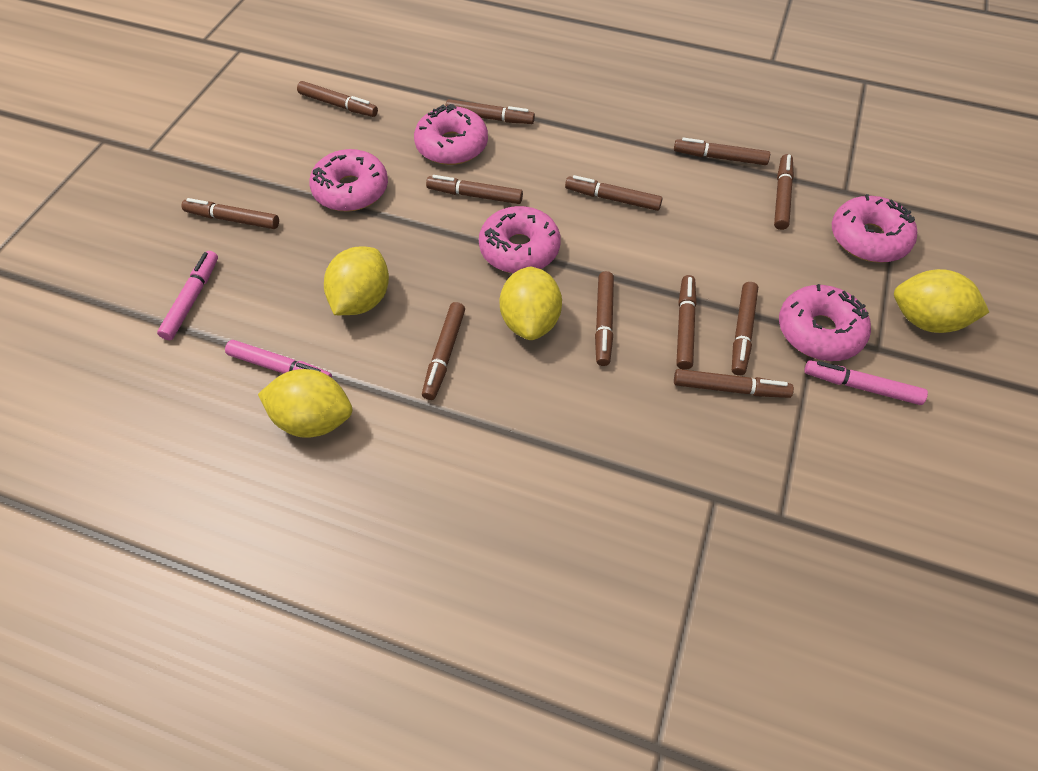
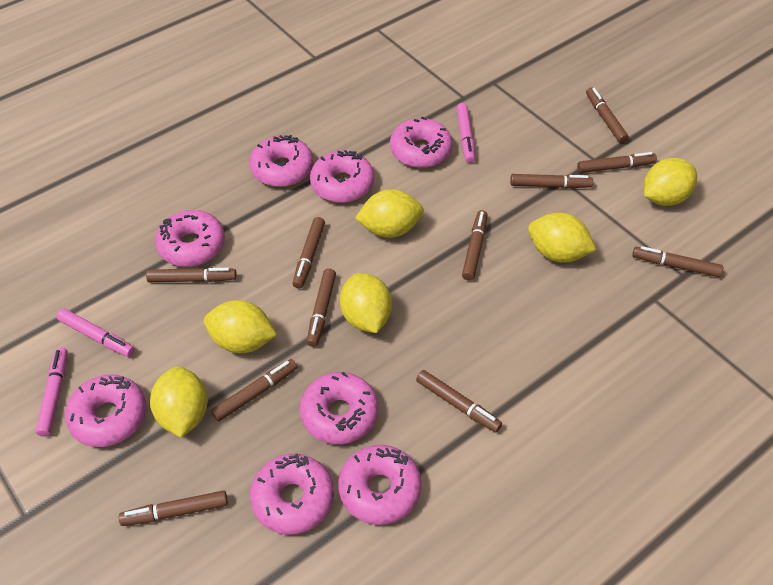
brown marker: [181,198,279,229] [297,81,378,117] [422,302,465,400] [426,175,523,204] [445,99,535,124] [565,175,663,211] [595,271,614,366] [674,138,770,165] [674,369,794,398] [676,275,697,370] [732,282,758,376] [774,154,794,230] = 12 -> [119,490,228,526] [146,267,237,282] [211,359,297,421] [292,217,325,289] [307,268,336,347] [416,370,502,432] [462,210,488,281] [510,174,593,188] [577,152,657,173] [586,87,629,143] [632,246,723,277] = 11
pink donut: [309,149,388,212] [414,104,488,165] [479,206,561,273] [779,284,871,361] [832,194,917,263] = 5 -> [65,375,146,447] [155,210,225,267] [249,135,313,187] [250,453,334,535] [300,372,379,444] [310,150,374,203] [338,445,422,525] [390,116,453,168] = 8
yellow lemon: [258,369,352,438] [324,247,389,315] [499,267,562,340] [894,269,989,333] = 4 -> [150,366,208,438] [204,300,277,353] [340,273,392,333] [355,189,424,238] [528,213,596,263] [644,158,697,206] = 6

